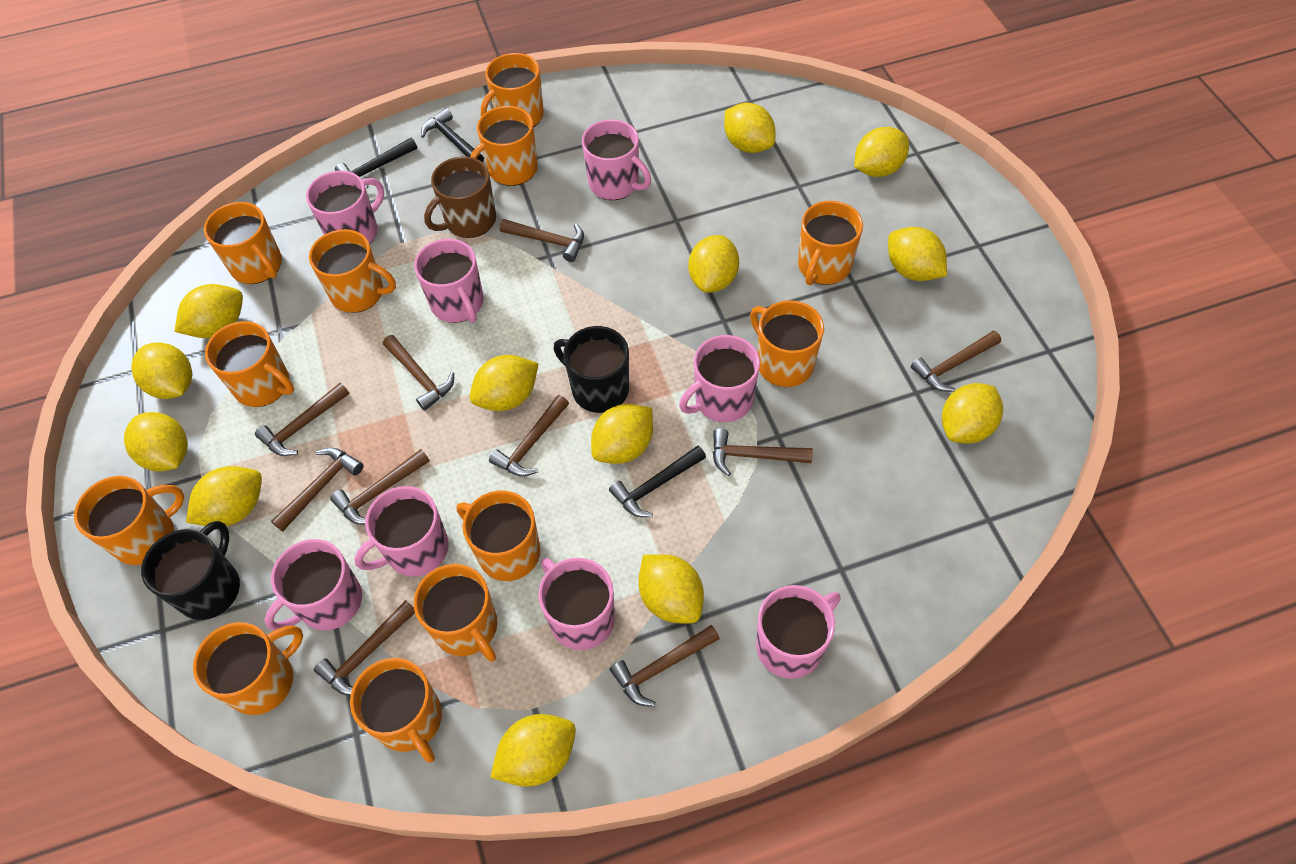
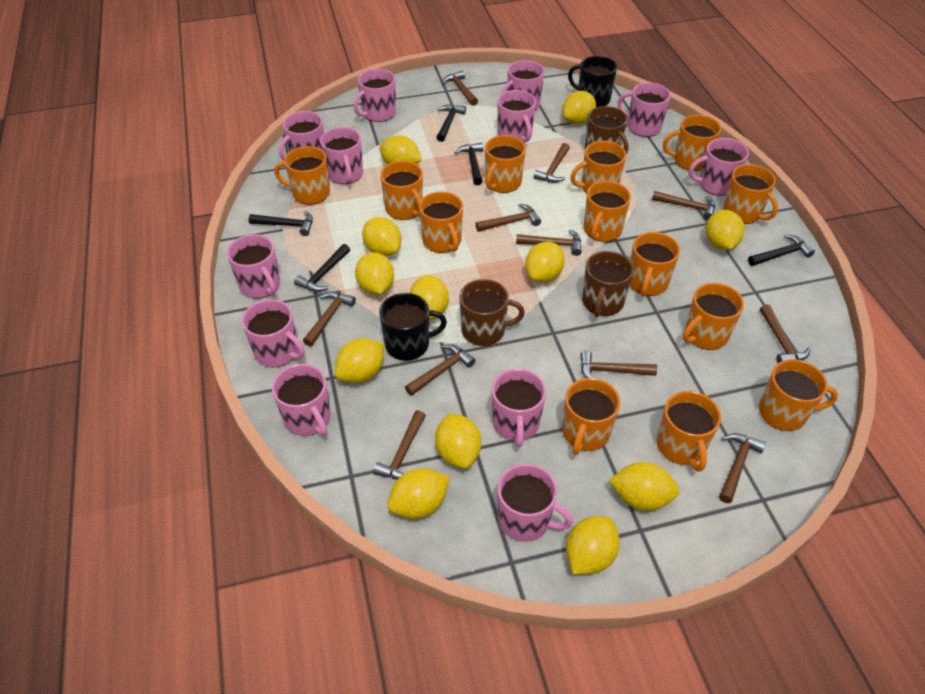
black hammer: [335,138,417,188] [421,108,484,162] [609,446,706,517] = 3 -> [249,210,313,236] [294,244,350,292] [436,105,466,142] [455,143,483,185] [748,234,815,266] = 5
brown hammer: [255,383,349,456] [271,448,363,532] [314,600,415,696] [330,449,430,525] [383,335,454,411] [489,395,569,477] [499,219,584,262] [610,625,720,707] [713,429,813,476] [911,330,1001,392] = 10 -> [303,292,356,346] [373,410,426,480] [405,344,475,396] [442,70,478,106] [476,204,541,232] [516,229,582,256] [534,143,570,183] [580,350,657,378] [652,191,715,220] [719,433,766,503] [760,304,811,363] = 11
brown mug: [424,156,496,238] = 1 -> [459,279,525,346] [582,251,634,317] [585,106,628,154] = 3
orange mug: [74,476,184,565] [193,622,303,715] [204,202,282,284] [205,321,294,407] [309,229,396,313] [350,658,442,763] [414,564,497,662] [457,491,540,581] [470,106,538,186] [481,53,544,127] [750,300,824,387] [798,201,863,285] = 12 -> [274,146,330,205] [380,161,423,220] [419,191,463,253] [485,135,526,193] [562,378,620,455] [570,141,626,194] [584,181,631,242] [630,232,680,296] [657,391,721,472] [663,115,721,171] [683,283,744,350] [723,164,778,224] [759,359,838,431] = 13
pink mug: [265,539,362,631] [306,171,384,244] [354,486,449,577] [414,239,484,323] [538,558,615,650] [582,119,651,200] [679,335,760,422] [756,585,841,679] = 8 -> [227,234,280,298] [242,299,305,367] [272,364,331,436] [279,111,324,160] [320,127,363,184] [353,69,396,122] [492,368,546,447] [497,90,536,143] [498,464,573,542] [501,60,545,110] [618,83,671,137] [689,138,749,196] = 12
yellow lemon: [124,412,188,472] [131,342,192,399] [174,284,243,338] [186,466,262,526] [470,355,539,411] [490,714,576,787] [591,404,653,464] [638,554,704,623] [688,235,739,293] [724,103,776,153] [854,127,909,177] [888,227,947,281] [942,383,1003,444] = 13 -> [335,338,384,383] [355,252,394,295] [362,217,402,256] [379,135,422,165] [387,468,450,519] [410,275,449,320] [435,413,481,469] [525,242,565,283] [562,91,596,124] [566,516,620,575] [609,462,679,511] [706,210,744,250] = 12

